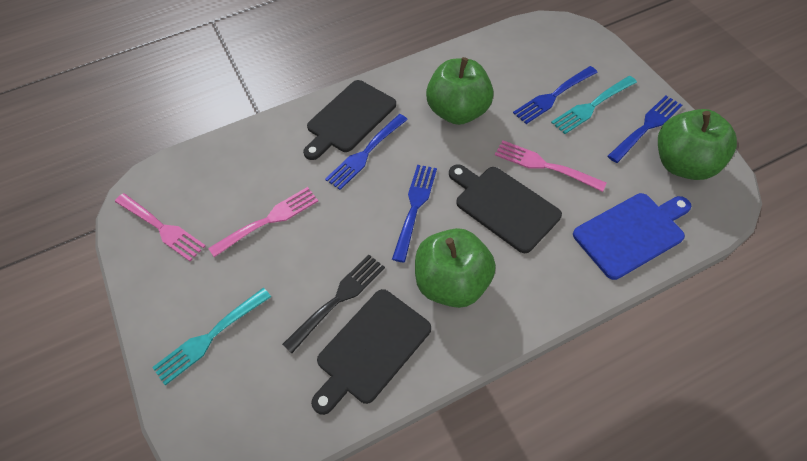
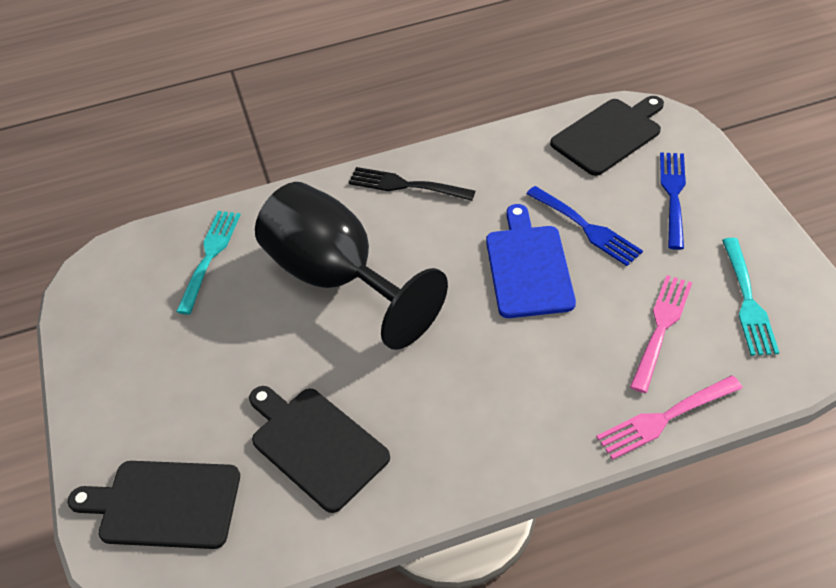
black goblet: none = 0 -> [255,182,448,350] = 1
blue fork: [325,114,408,190] [392,165,437,263] [513,66,598,124] [607,95,682,163] = 4 -> [526,186,643,266] [660,152,686,250] = 2
green apple: [415,228,496,308] [426,57,494,125] [658,109,737,180] = 3 -> none = 0
pink fork: [115,193,206,261] [208,187,318,257] [495,140,607,192] = 3 -> [596,375,742,460] [630,275,692,393] = 2

